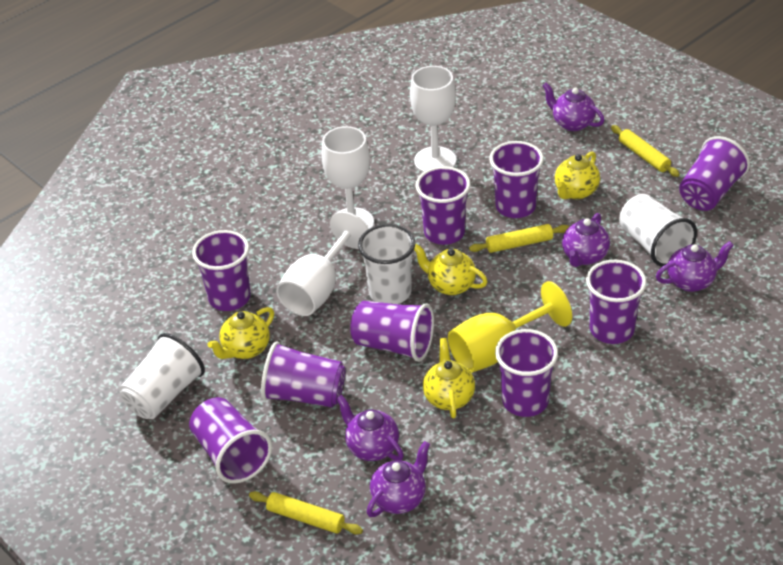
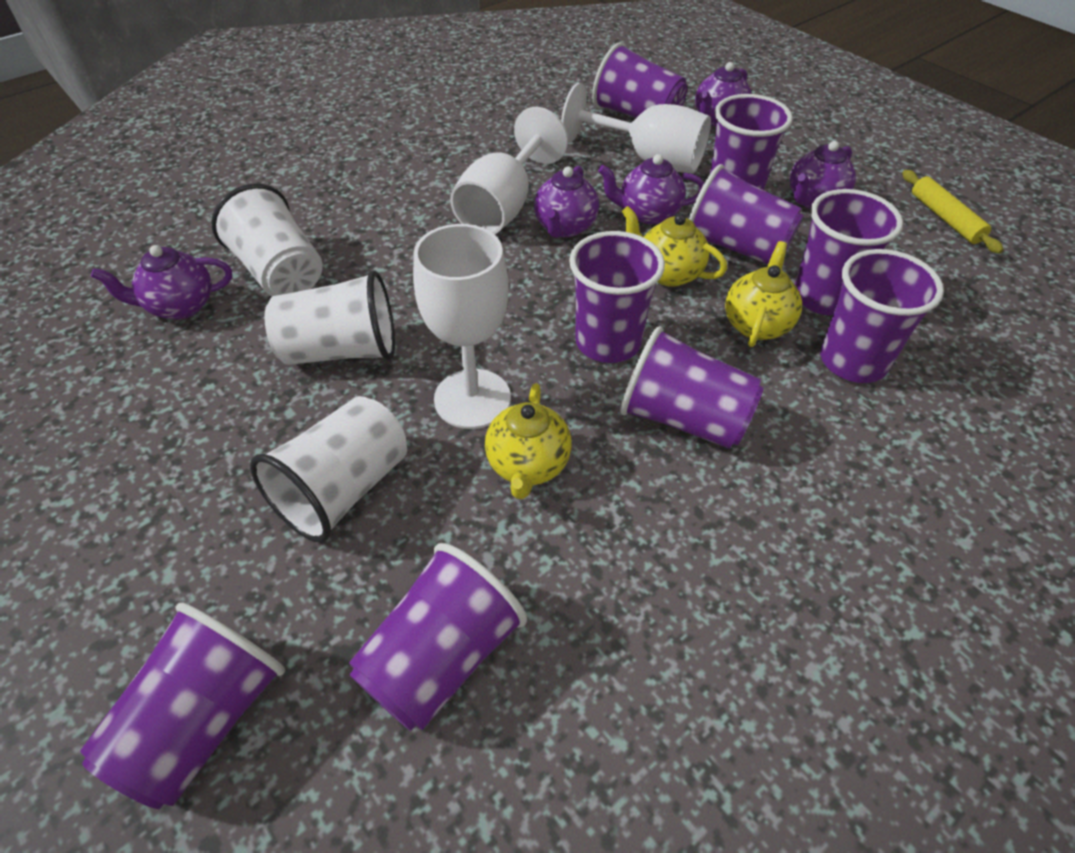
yellow goblet: [448,281,572,373] = 1 -> none = 0
yellow rolling pin: [249,491,363,535] [469,224,569,253] [611,125,680,177] = 3 -> [902,170,1004,254] = 1
yellow teapot: [207,307,274,359] [414,244,487,295] [423,338,475,418] [555,151,600,199] = 4 -> [485,383,572,499] [622,206,727,287] [725,241,802,347] = 3

